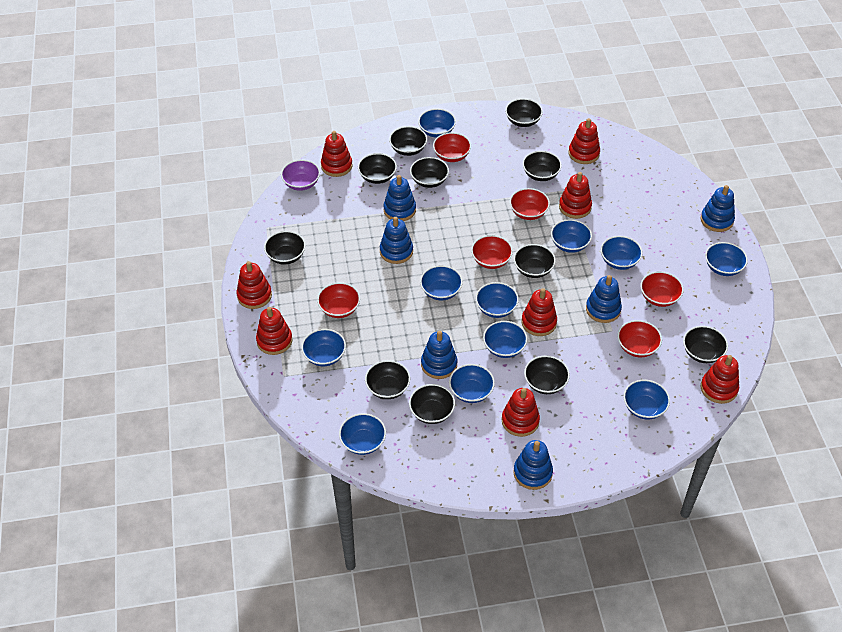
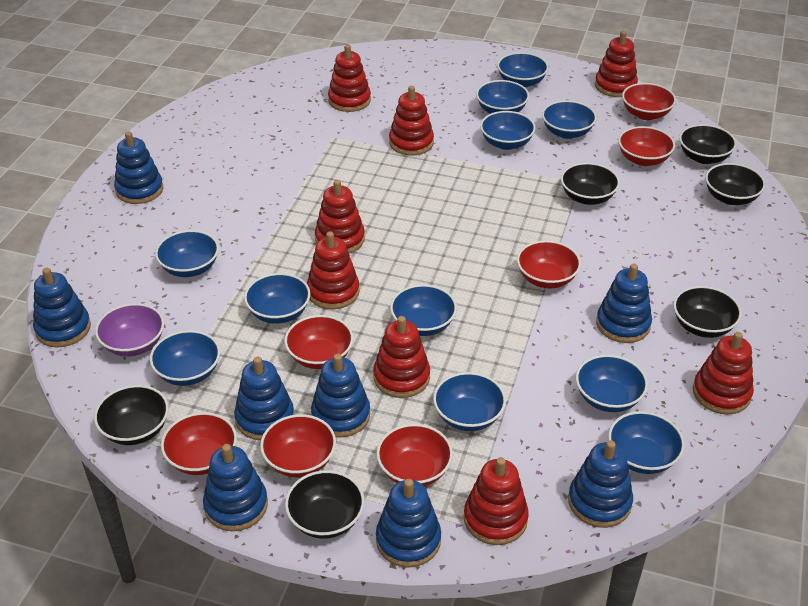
black bowl: [264,231,306,265] [358,153,397,184] [365,360,410,399] [389,126,427,156] [409,384,455,424] [410,157,449,188] [505,98,543,127] [514,244,556,278] [523,151,562,181] [524,355,570,394] [683,326,728,363] = 11 -> [94,385,169,445] [285,470,365,539] [561,163,620,205] [673,286,742,338] [679,124,737,164] [705,163,766,205] = 6
blue stacking toy: [380,217,413,264] [383,175,416,221] [421,331,457,379] [513,440,553,490] [586,275,622,323] [701,185,735,232] = 6 -> [33,268,91,347] [114,132,163,204] [203,444,268,531] [234,357,294,440] [311,354,370,437] [376,479,441,568] [568,440,633,528] [596,263,652,343] = 8
red bowl: [317,282,360,318] [433,132,471,162] [471,235,513,269] [510,188,550,220] [617,320,662,357] [640,271,684,307] = 6 -> [161,412,237,475] [260,414,336,477] [284,315,353,369] [376,424,453,486] [517,240,581,288] [618,126,675,166] [622,83,676,120] = 7

